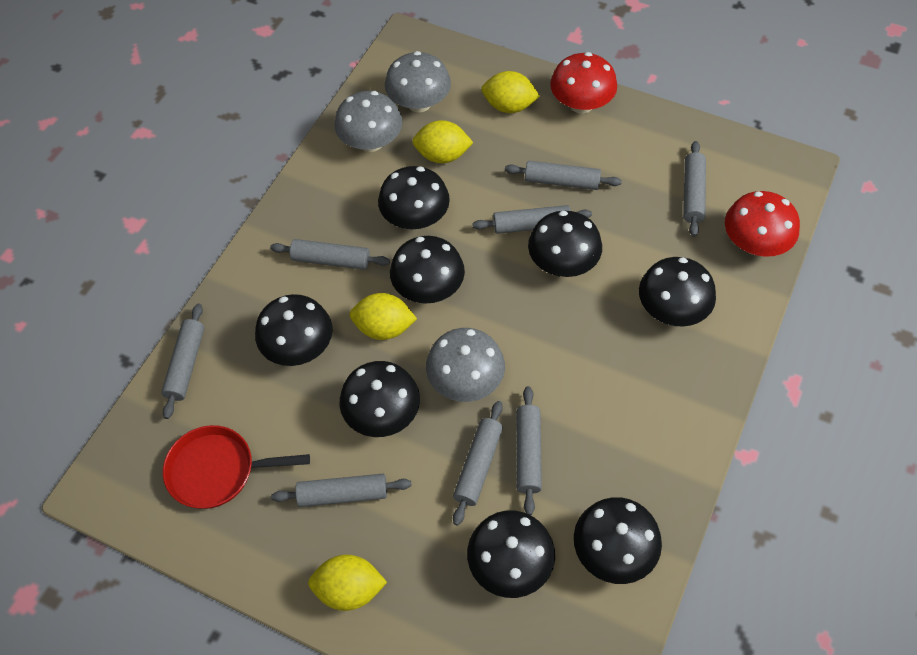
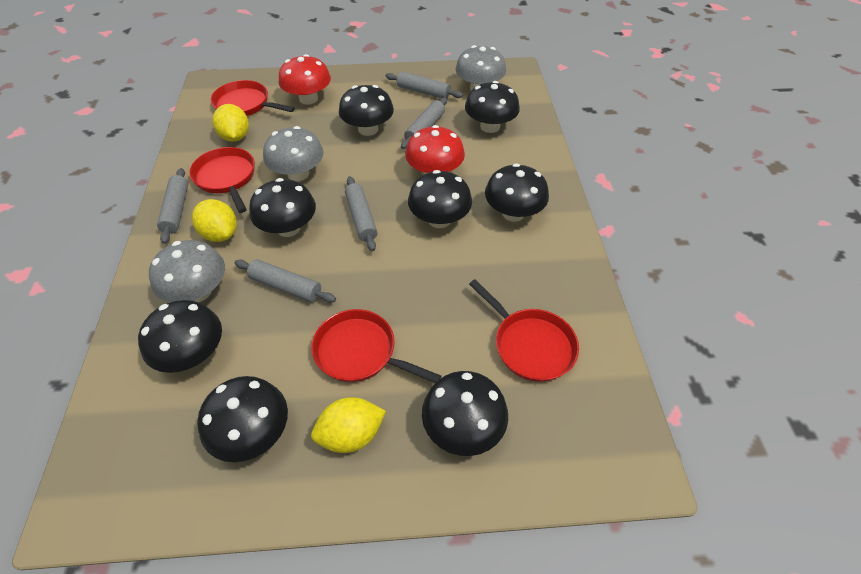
grey rolling pin: [161,303,204,419] [270,239,390,270] [271,474,412,507] [453,401,503,526] [472,205,592,234] [505,161,622,190] [516,386,542,515] [683,141,706,237] = 8 -> [157,168,188,244] [234,259,336,303] [345,176,378,251] [385,71,463,99] [401,97,447,149] = 5
red pan: [163,425,310,509] = 1 -> [189,147,255,213] [211,80,295,116] [312,309,441,383] [469,279,579,382] = 4
yellow lemon: [308,555,387,611] [349,293,417,340] [412,120,473,163] [481,71,540,113] = 4 -> [192,199,237,242] [212,104,249,142] [311,397,386,453] = 3

